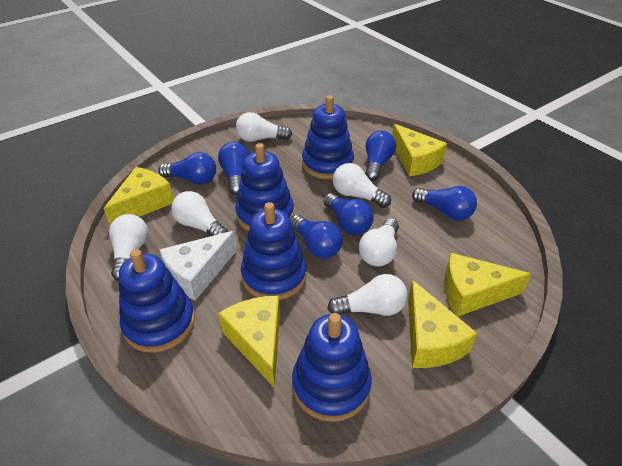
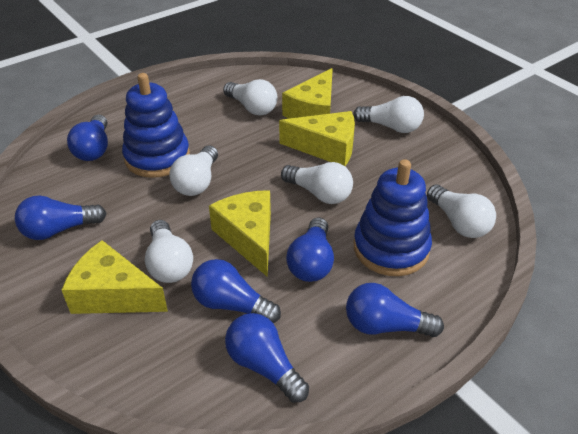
blue stacking toy: [119,249,195,353] [235,143,294,231] [241,202,307,300] [292,313,372,422] [302,95,354,179] = 5 -> [122,73,190,178] [354,159,432,276] = 2
white cheese: [159,231,237,301] = 1 -> none = 0
yellow cheese: [104,167,174,225] [218,296,280,388] [392,124,447,177] [408,280,477,368] [444,253,531,317] = 5 -> [62,240,168,314] [209,190,271,277] [279,111,355,166] [282,68,333,119] = 4

